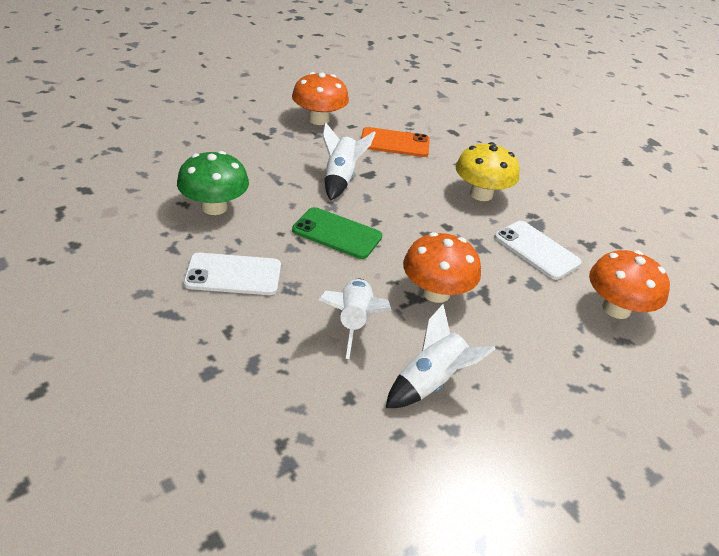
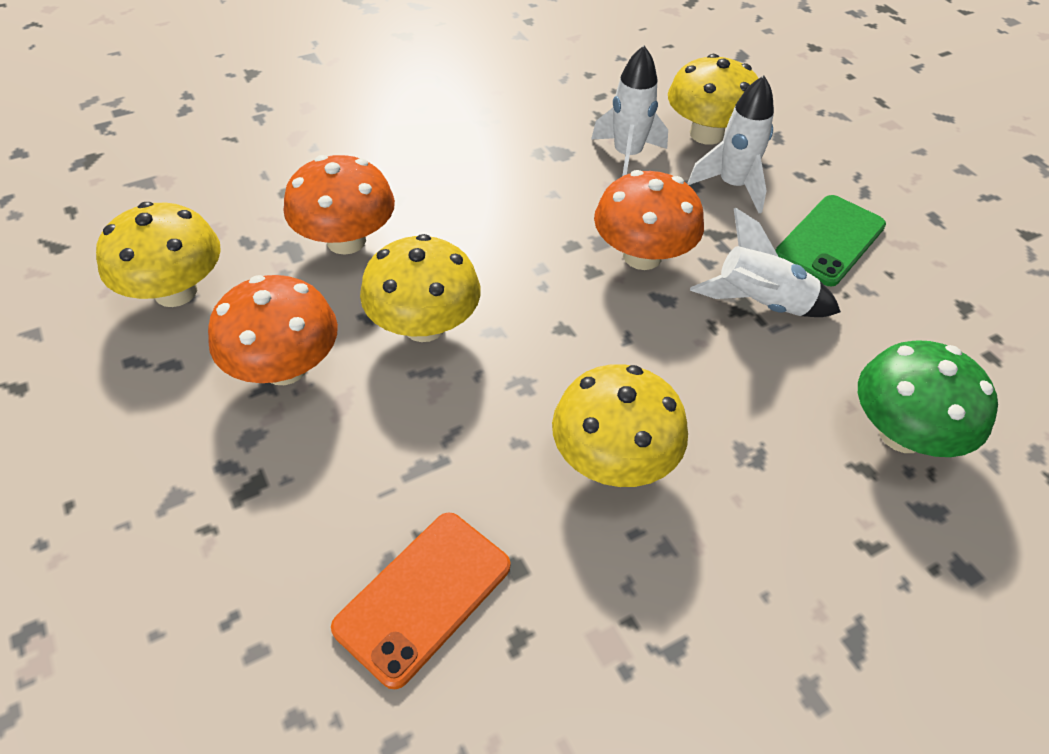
white phone: [183,253,281,295] [494,221,582,280] = 2 -> none = 0
yellow mushroom: [456,142,519,201] = 1 -> [96,202,221,307] [360,234,481,342] [552,364,688,487] [668,54,759,145] = 4

